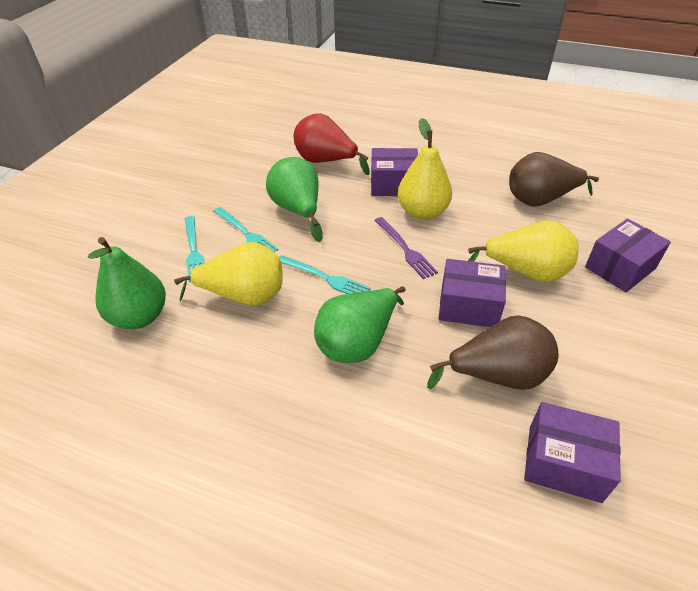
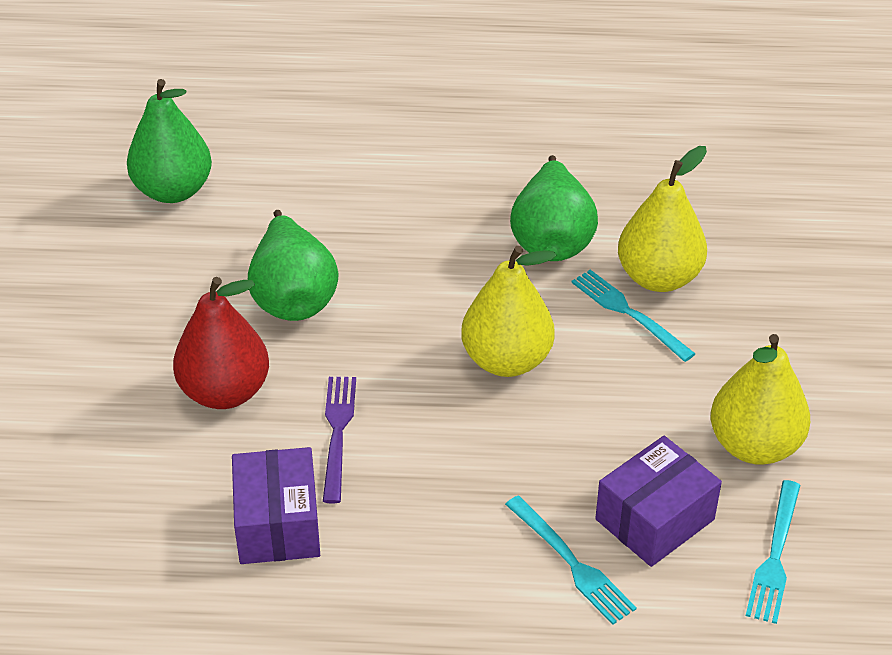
brown pear: [427,316,558,390] [509,152,599,207] = 2 -> none = 0
purple box: [371,148,418,196] [439,259,506,327] [524,402,621,503] [585,219,671,292] = 4 -> [232,447,320,564] [595,436,722,567] = 2

